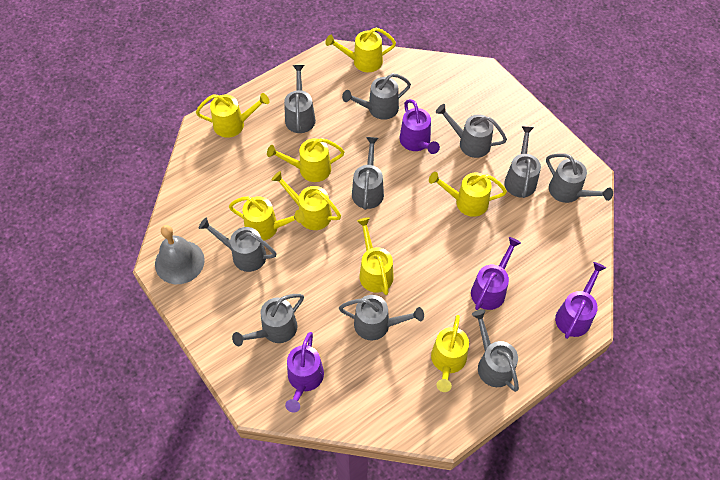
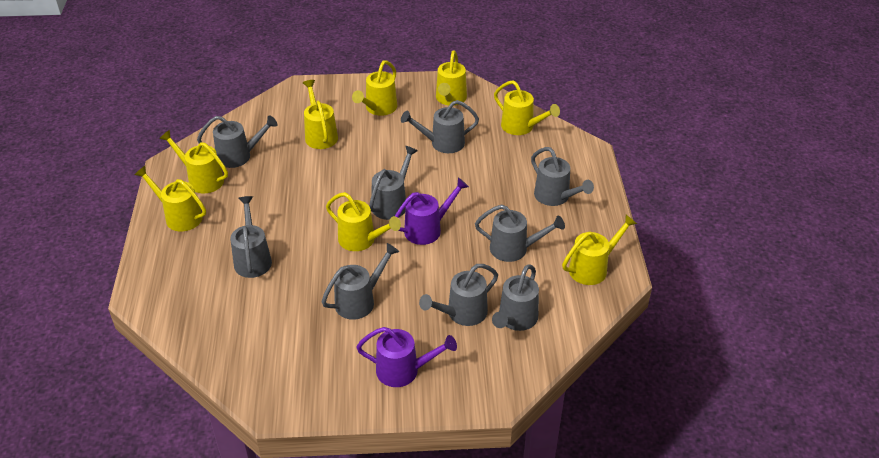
grey bell: [155,225,205,284] = 1 -> none = 0
grey watering can: [199,218,277,272] [232,294,304,346] [284,65,316,133] [339,295,424,341] [342,73,411,120] [352,137,384,210] [436,104,507,158] [472,309,519,392] [504,126,541,198] [546,153,613,203] = 10 -> [197,115,278,168] [230,196,272,278] [322,243,399,320] [369,146,418,220] [401,100,479,153] [419,264,498,326] [475,205,565,262] [492,264,539,331] [531,147,594,206] = 9
purple watering can: [285,332,324,413] [400,99,440,154] [471,237,521,310] [555,262,606,339] = 4 -> [356,327,457,387] [395,178,469,245] = 2

